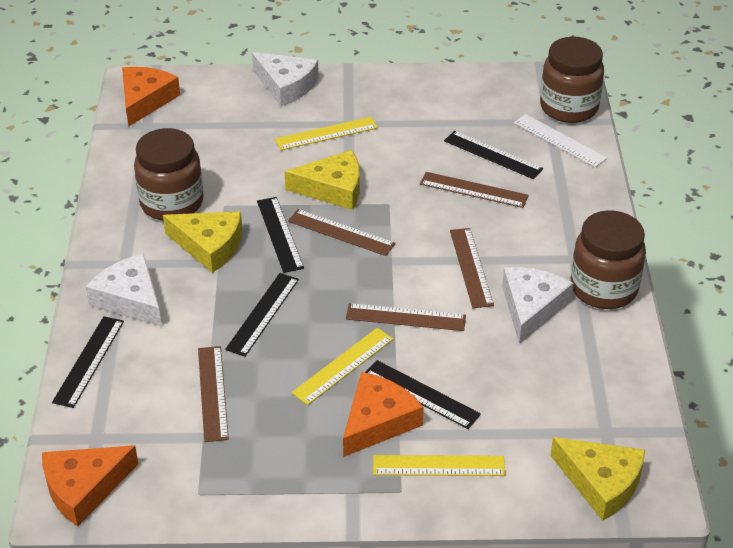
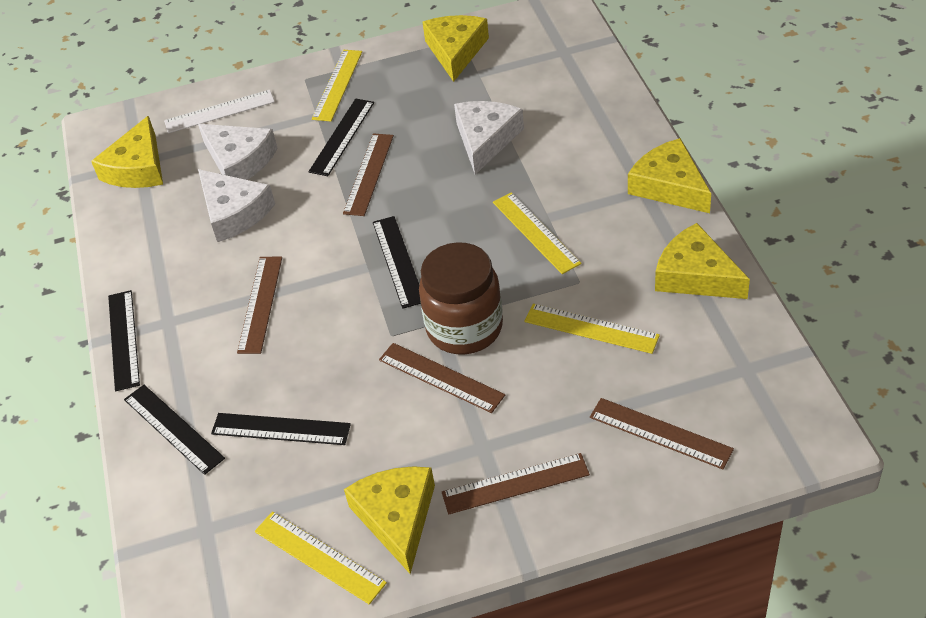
brown jar: [134,128,203,221] [540,37,604,123] [571,210,646,309] = 3 -> [419,242,503,354] = 1
orange cheese: [42,445,138,526] [122,67,180,127] [343,372,423,457] = 3 -> none = 0
yellow cheese: [163,211,242,273] [285,150,360,210] [550,437,645,521] = 3 -> [91,116,163,188] [344,466,435,574] [423,15,489,82] [628,138,711,213] [655,223,750,299] = 5
yellow ruler: [275,117,378,150] [291,328,393,405] [373,455,505,476] = 3 -> [255,512,387,604] [312,50,362,121] [493,192,581,274] [524,304,660,354] = 4

